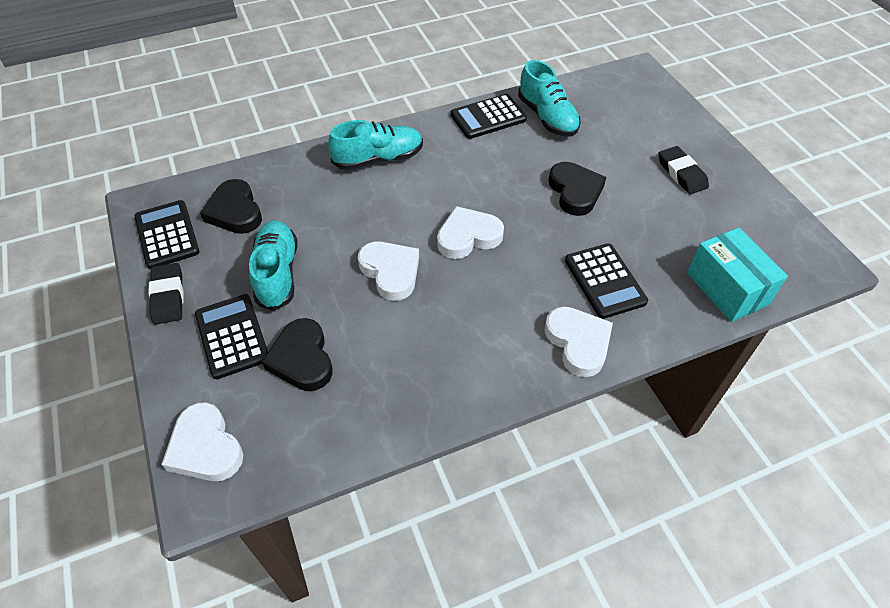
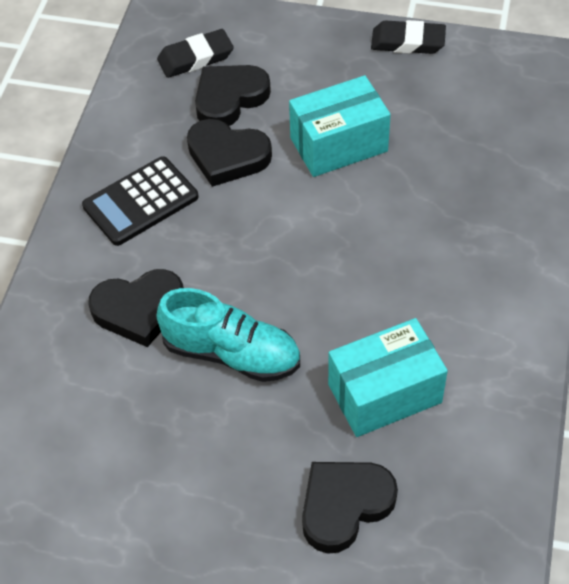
black calculator: [135,200,200,269] [195,294,268,379] [450,94,527,139] [565,243,648,319] = 4 -> [82,156,199,246] = 1
black heart: [200,179,262,234] [262,318,333,391] [548,162,606,216] = 3 -> [88,269,184,347] [187,119,272,187] [195,65,271,126] [302,462,398,554] = 4
turquoise box: [687,228,788,322] = 1 -> [289,75,391,177] [328,318,448,437] = 2
turquoise shoe: [249,220,298,311] [328,120,423,170] [518,60,581,137] = 3 -> [157,288,300,382] = 1
white heart: [161,402,243,481] [358,241,419,301] [437,206,504,259] [544,307,613,377] = 4 -> none = 0

